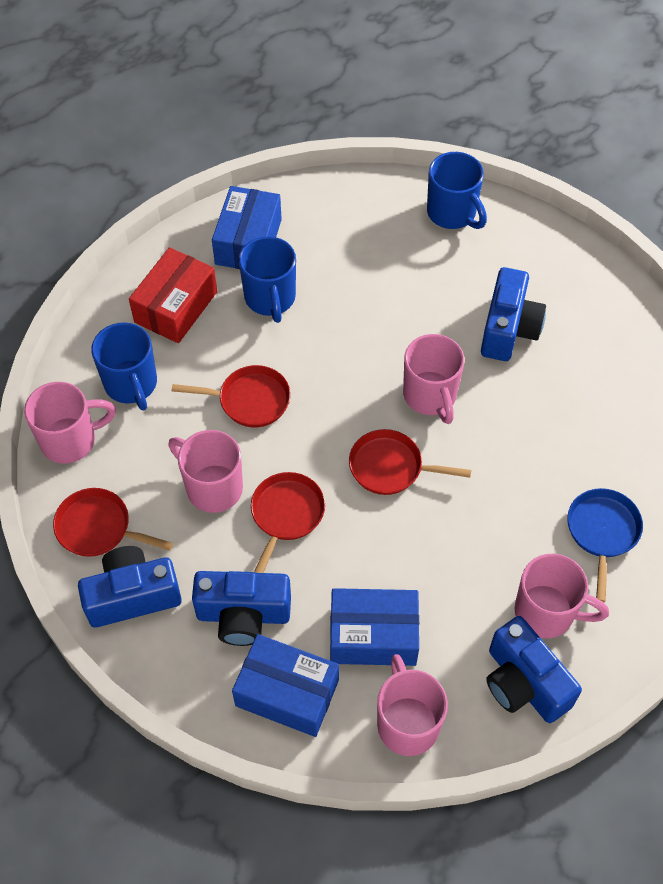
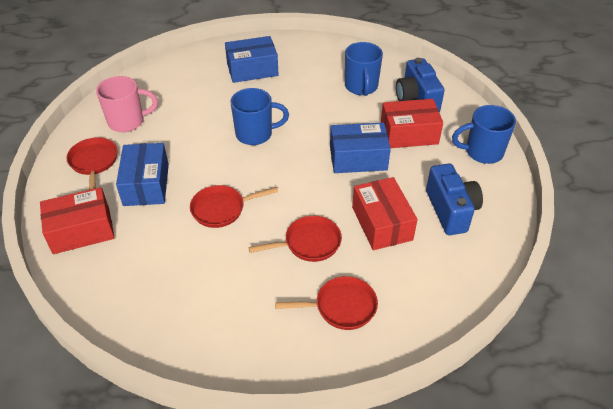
blue camera: [78,546,182,628] [192,571,291,646] [481,267,546,361] [486,616,582,723] = 4 -> [396,58,445,112] [426,164,483,235] = 2
blue pan: [567,488,643,602] = 1 -> none = 0
pink mug: [24,382,116,464] [168,430,243,513] [377,654,448,756] [403,334,465,424] [515,554,609,638] = 5 -> [96,76,158,132] = 1
red box: [129,247,217,343] = 1 -> [40,187,115,254] [352,177,418,250] [381,99,443,148] = 3

